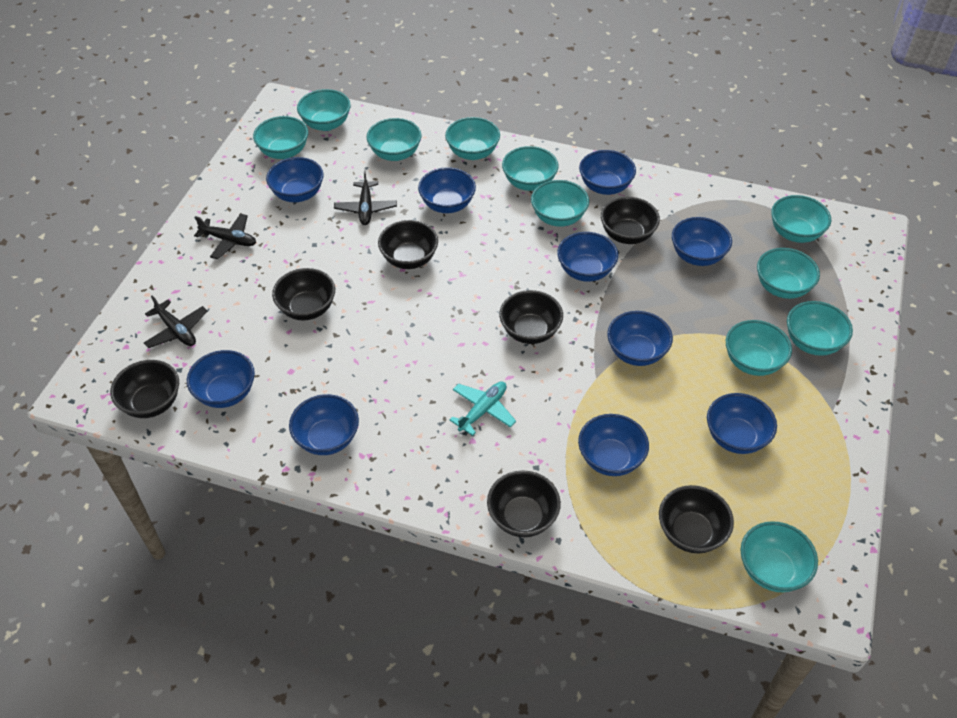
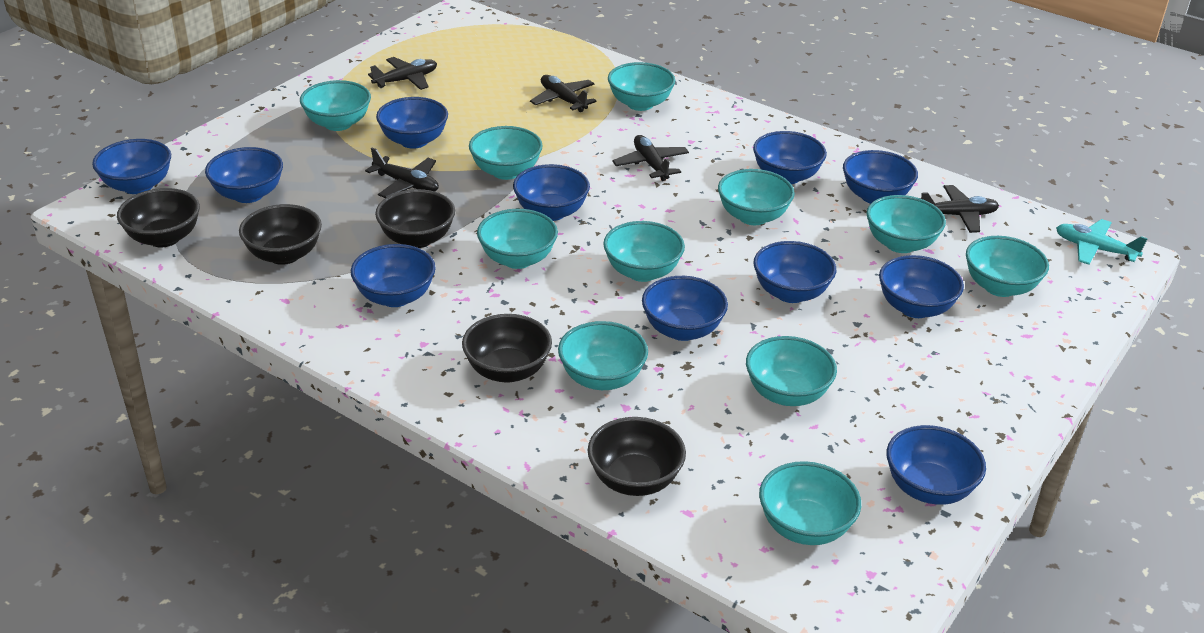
black bowl: [110,360,179,418] [272,268,335,321] [378,220,438,269] [487,470,561,537] [499,290,563,344] [601,197,660,244] [659,485,734,553] = 7 -> [117,188,200,247] [239,204,322,265] [375,189,455,248] [462,314,552,383] [588,417,686,496] = 5
black plane: [144,295,208,348] [194,213,256,259] [334,170,397,225] = 3 -> [365,148,439,198] [368,57,437,90] [530,75,597,112] [612,135,689,181] [920,185,999,233] = 5
blue bowl: [187,350,255,408] [266,157,323,202] [289,394,359,455] [418,167,476,213] [557,232,618,282] [578,414,649,476] [579,150,636,195] [607,311,673,366] [672,217,732,266] [707,393,777,454] = 10 -> [92,139,171,194] [205,147,283,203] [351,244,436,307] [376,97,448,149] [513,164,590,221] [642,276,728,341] [753,131,827,184] [753,241,836,303] [843,150,918,204] [879,255,964,318] [887,425,986,505] = 11

